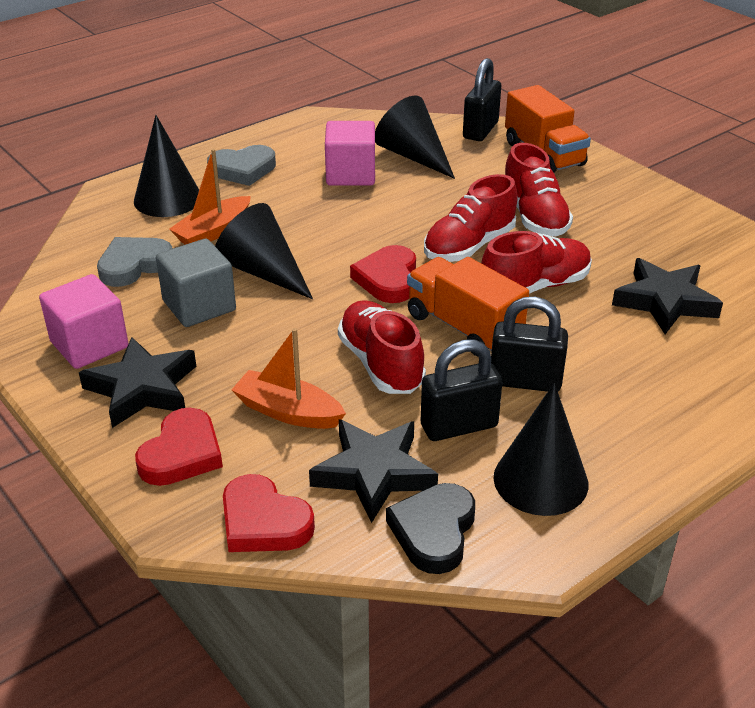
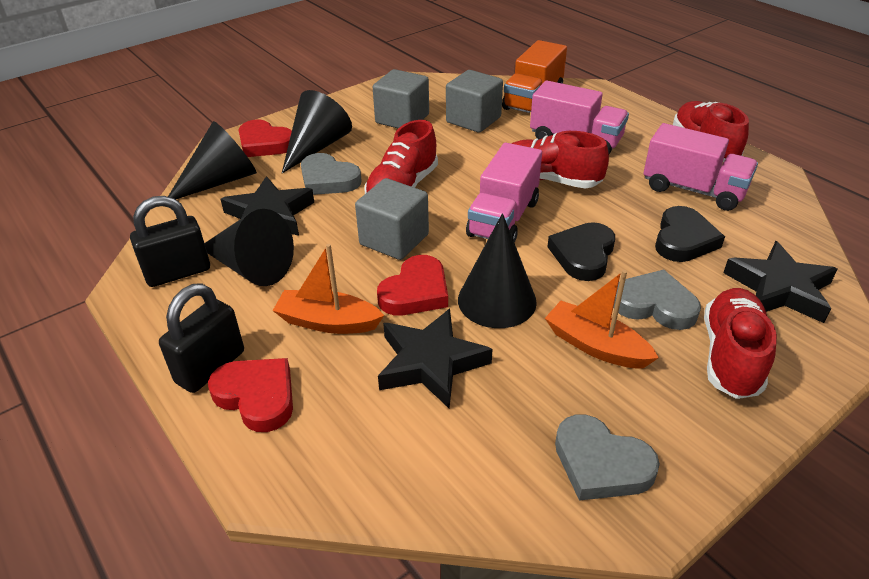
black heart: [386,483,475,574] = 1 -> [547,222,615,281] [655,206,725,262] = 2
black padlock: [421,339,502,441] [463,58,501,141] [491,297,568,392] = 3 -> [130,196,210,287] [159,283,244,393] = 2
grey cube: [156,239,236,327] = 1 -> [355,178,429,260] [373,69,429,128] [446,70,503,133] = 3
grey heart: [97,237,173,287] [207,145,276,186] = 2 -> [301,153,362,195] [555,414,660,501] [613,270,701,330] = 3
orange truck: [407,257,529,356] [505,85,591,173] = 2 -> [502,40,567,113] = 1
pink cube: [39,274,129,369] [325,121,375,186] = 2 -> none = 0
pink truck: none = 0 -> [466,143,542,243] [530,80,629,154] [643,123,758,211] = 3

